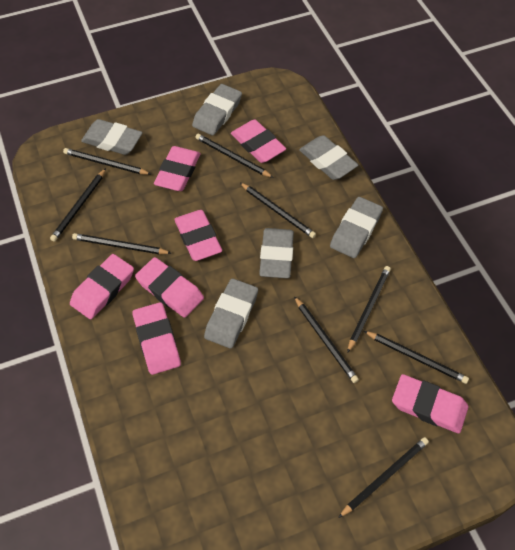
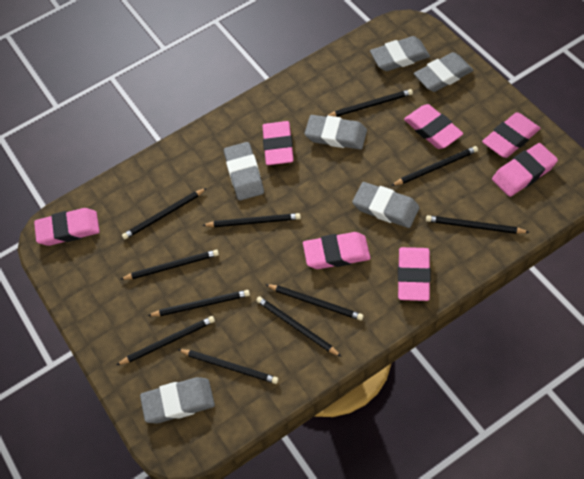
black pencil: [50,168,106,242] [63,148,151,175] [72,233,171,254] [195,134,273,178] [239,182,316,238] [294,296,359,383] [338,437,429,518] [347,266,391,353] [364,331,469,384] = 9 -> [117,316,215,365] [120,250,219,280] [122,188,207,240] [148,290,250,316] [178,349,278,384] [202,213,301,227] [256,296,342,357] [265,284,364,321] [325,89,413,117] [391,146,478,186] [426,215,529,234] = 11

